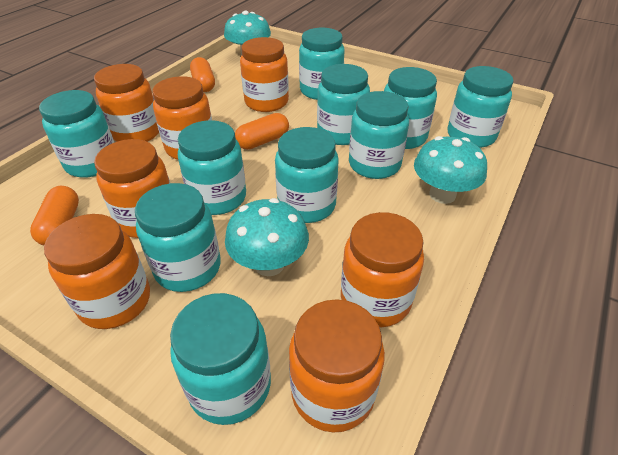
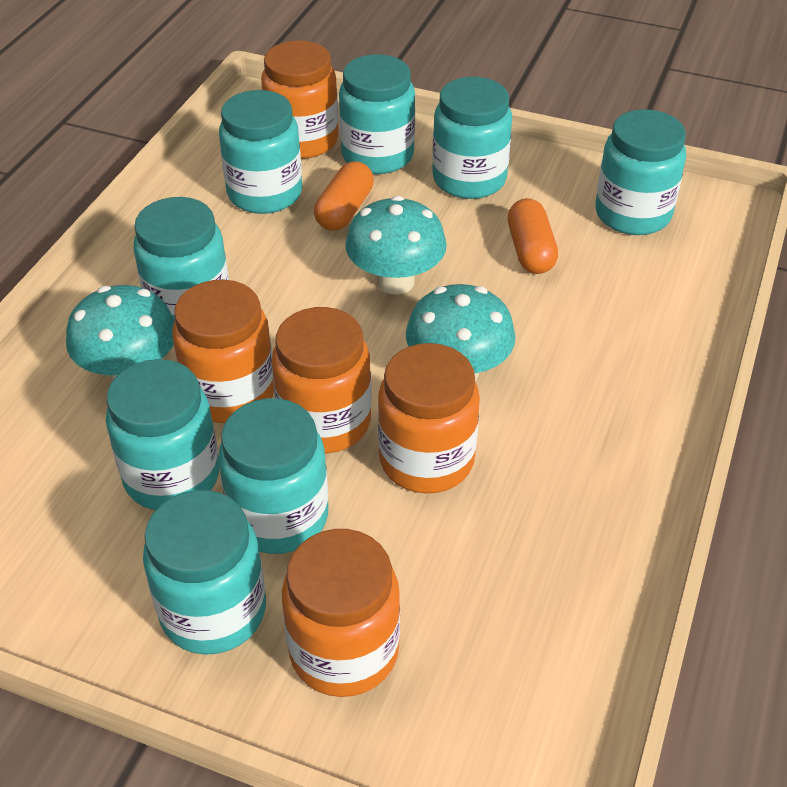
orange capsule: [30,186,79,245] [190,57,215,92] [235,113,289,150] = 3 -> [314,161,374,231] [508,198,558,274] = 2
orange jar: [44,214,150,329] [94,64,159,142] [94,139,170,238] [152,76,212,160] [240,37,289,112] [289,299,385,432] [341,212,424,327] = 7 -> [172,280,274,423] [261,40,338,159] [272,307,371,453] [282,529,400,697] [378,343,480,493] = 5
turquoise jar: [39,90,115,178] [135,183,221,292] [170,293,271,425] [178,120,246,215] [275,127,339,223] [299,28,345,100] [317,64,370,145] [349,91,409,179] [384,67,437,149] [447,66,514,148] = 10 -> [106,359,219,510] [133,197,229,320] [143,490,266,655] [218,398,328,554] [219,90,302,214] [339,54,415,174] [432,77,512,199] [595,109,686,235] = 8

